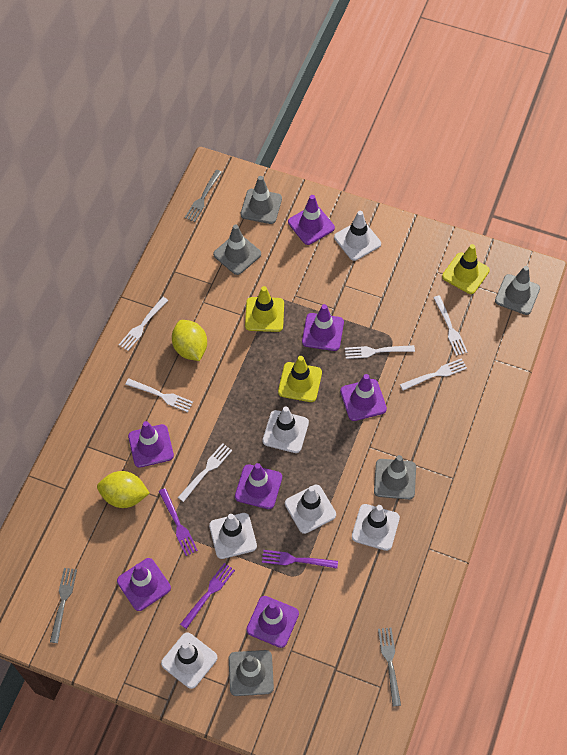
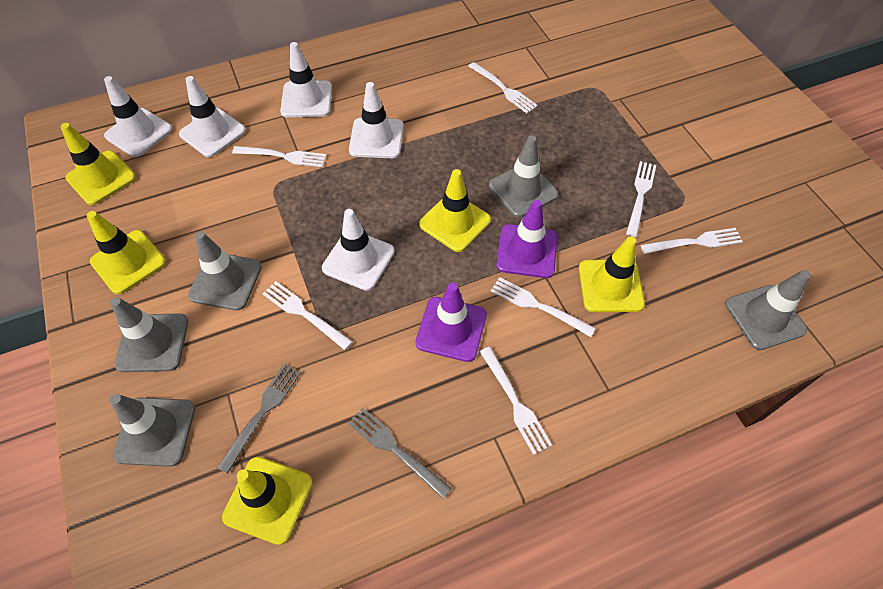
grey fork: [50,568,77,643] [185,170,222,222] [378,627,401,707] = 3 -> [217,364,301,474] [348,408,452,499] = 2
purple fork: [159,488,198,556] [180,563,235,629] [262,550,338,569] = 3 -> none = 0
purple traffic cone: [117,558,171,611] [128,421,174,468] [235,463,282,509] [246,596,299,648] [288,195,335,245] [302,304,344,351] [340,374,387,421] = 7 -> [415,282,487,362] [496,200,557,278] = 2
white fork: [119,297,168,351] [125,378,193,412] [178,443,232,502] [345,345,415,359] [400,358,467,390] [433,295,467,356] = 6 -> [232,146,326,167] [262,281,353,350] [468,62,538,113] [480,347,552,455] [490,277,596,337] [626,161,656,237] [641,228,743,254] = 7
white traffic cone: [161,632,217,689] [209,513,257,559] [263,406,309,453] [285,485,336,534] [334,211,381,261] [352,504,400,551] = 6 -> [104,76,172,157] [179,76,246,157] [280,42,332,118] [322,209,395,291] [349,82,404,158] = 5
yellow lemon: [97,471,150,508] [172,320,207,361] = 2 -> none = 0
yellow traffic cone: [245,286,284,332] [278,356,322,402] [442,244,490,294] = 3 -> [60,123,136,205] [87,211,166,294] [222,457,313,545] [419,169,491,252] [579,236,645,312] = 5

